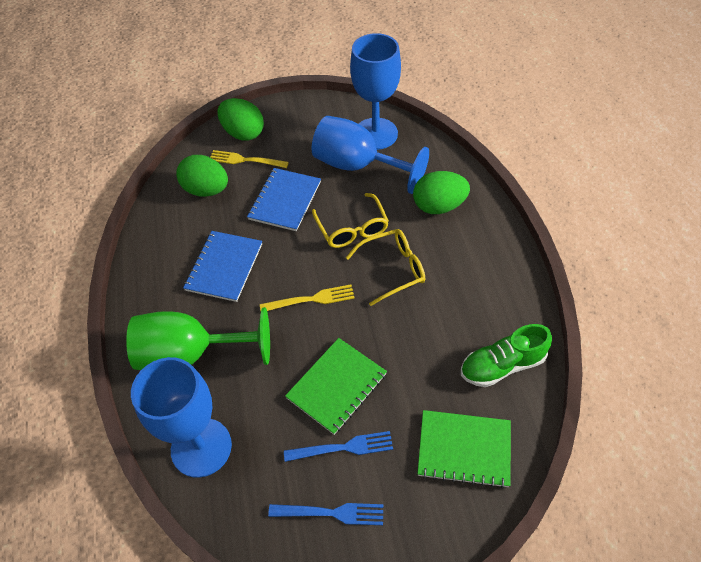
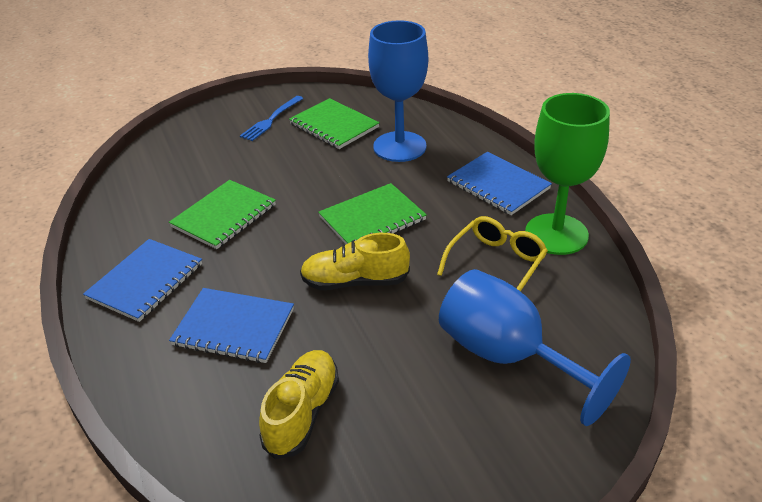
blue fork: [268,503,383,525] [284,431,393,462] = 2 -> [240,96,304,141] = 1
blue goblet: [131,357,232,478] [312,116,429,194] [350,33,401,150] = 3 -> [368,20,428,162] [439,269,631,426] = 2
blue notebook: [183,231,262,302] [247,168,321,231] = 2 -> [83,239,202,322] [169,288,294,363] [447,152,552,215] = 3
green egg: [176,155,228,197] [217,98,264,141] [413,171,470,214] = 3 -> none = 0
green notebook: [285,338,387,435] [417,410,511,488] = 2 -> [169,180,276,249] [289,98,380,149] [318,183,427,244] = 3
green shoe: [461,324,552,387] = 1 -> none = 0
yellow fork: [210,150,289,168] [260,285,355,311] = 2 -> none = 0
yellow glasses: [312,193,389,248] [346,229,425,306] = 2 -> [437,216,548,291] = 1
yellow shoe: none = 0 -> [259,350,339,459] [300,233,410,290] = 2

